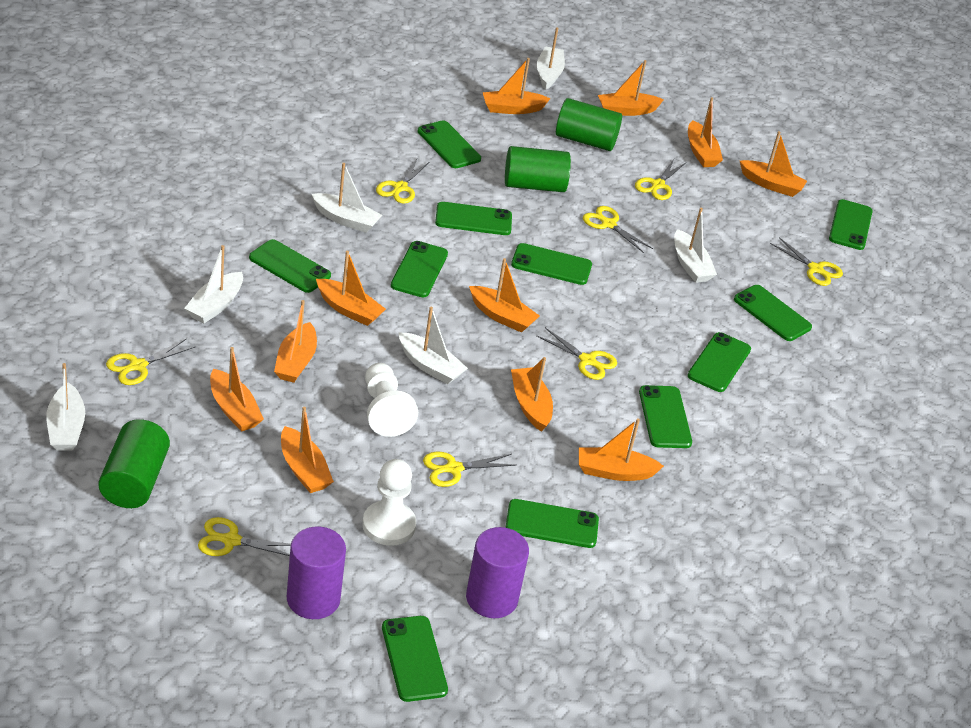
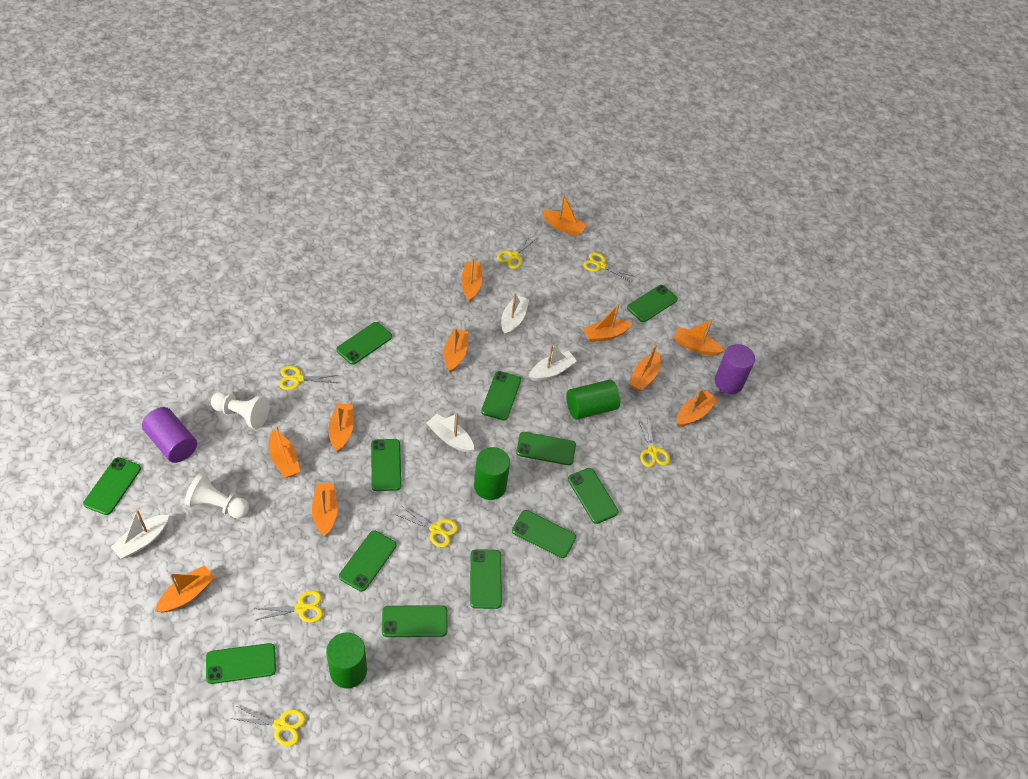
green phone: [249,239,331,293] [382,616,448,702] [391,241,448,298] [417,120,481,168] [435,202,512,235] [505,499,599,548] [511,243,592,285] [639,385,692,448] [688,332,751,392] [734,285,812,341] [829,199,873,250] = 11 -> [83,457,141,515] [206,643,276,684] [337,322,392,365] [339,531,396,592] [371,439,401,491] [382,605,447,637] [470,549,502,609] [481,371,521,421] [512,510,576,558] [516,432,576,465] [568,468,618,524] [627,285,678,322] = 12
white boat: [46,363,85,450] [184,245,243,323] [312,163,382,233] [398,306,468,384] [537,27,565,90] [674,208,717,283] = 6 -> [111,509,169,559] [426,413,474,452] [501,293,529,336] [529,344,577,381] = 4
yellow scissors: [106,338,195,385] [198,517,291,556] [376,159,429,204] [423,452,516,487] [536,328,617,380] [583,206,653,253] [635,159,686,200] [770,238,843,286] = 8 -> [231,706,306,746] [254,590,323,623] [279,366,338,390] [397,506,458,548] [497,235,537,269] [583,252,635,282] [638,419,670,467] = 7

